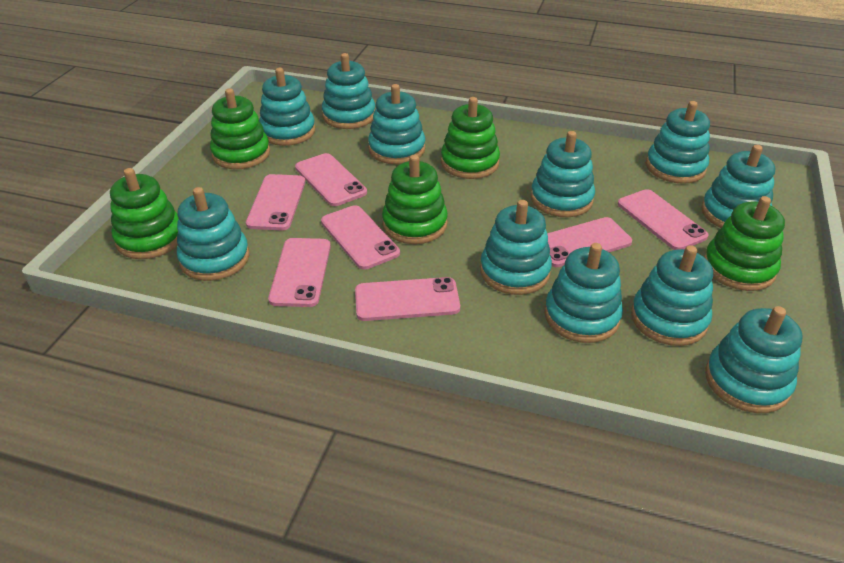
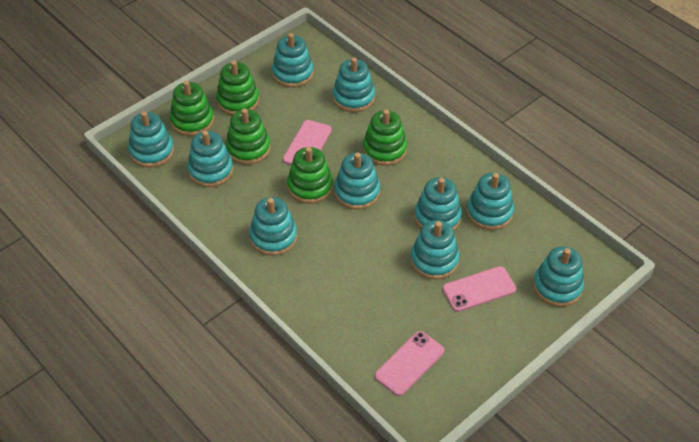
pink phone: [246,174,305,230] [268,238,331,307] [295,153,367,206] [321,205,400,270] [355,277,460,321] [547,217,632,267] [618,189,709,250] = 7 -> [283,120,332,165] [375,331,444,396] [443,266,516,312] = 3
turquoise stacking toy: [177,187,250,281] [259,68,315,146] [322,53,375,129] [368,84,425,164] [480,200,552,295] [531,131,595,217] [544,243,623,343] [631,245,713,346] [646,101,710,184] [701,145,775,228] [705,306,802,413] = 11 -> [128,111,174,168] [187,131,233,187] [249,197,297,256] [272,33,314,88] [333,57,375,112] [334,153,380,210] [411,220,460,280] [414,177,462,231] [466,173,514,230] [533,246,584,307] = 10

